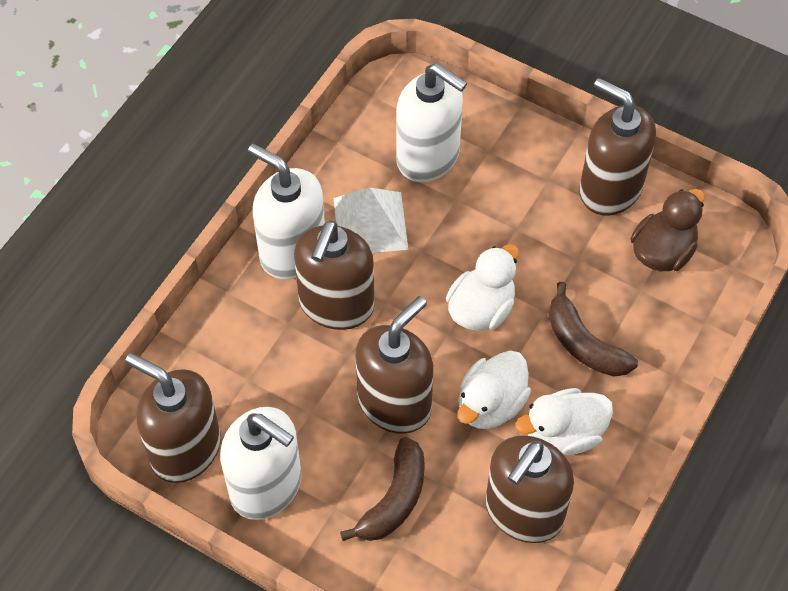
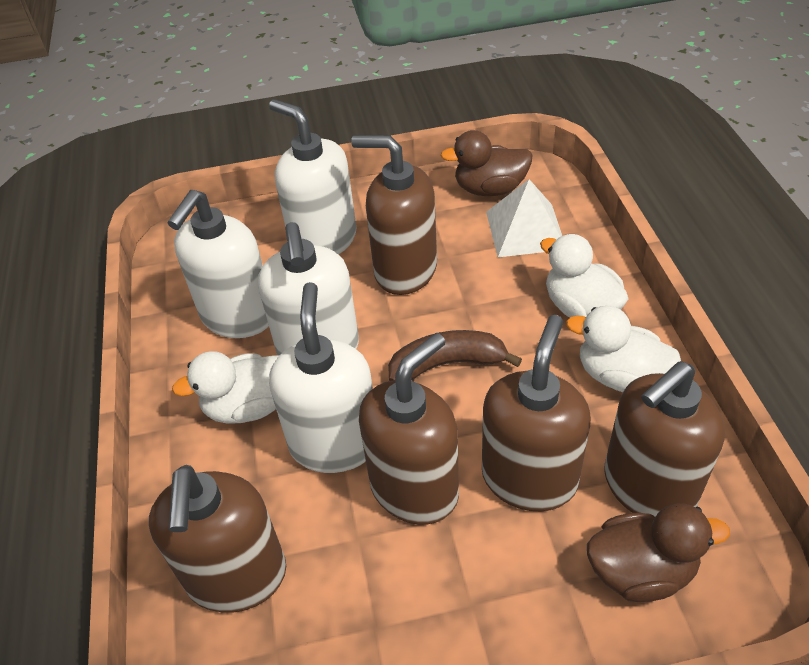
brown banana: [340,437,425,541] [549,282,638,376] = 2 -> [388,330,522,381] = 1
brown duck: [630,189,705,271] = 1 -> [440,130,533,196] [587,503,730,602] = 2
white soap dispenser: [220,407,301,520] [248,144,325,280] [396,63,467,182] = 3 -> [167,190,269,338] [258,222,359,355] [269,99,357,254] [269,282,373,473] = 4

